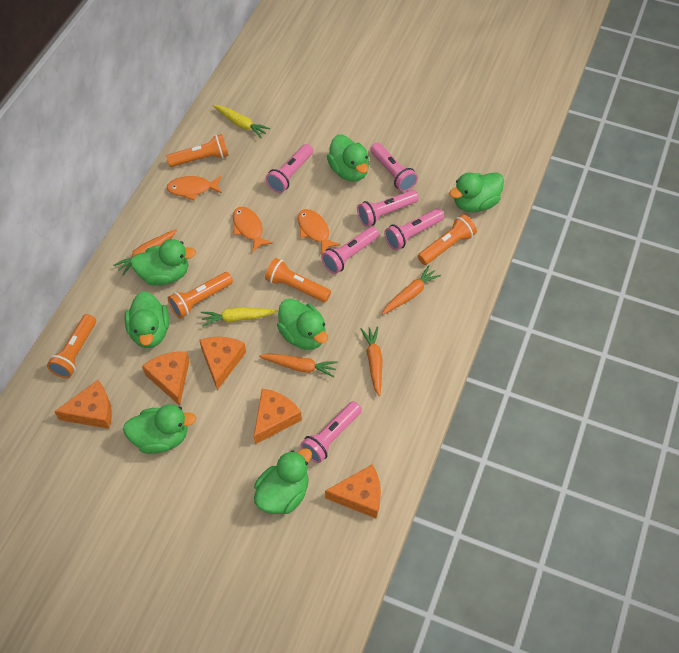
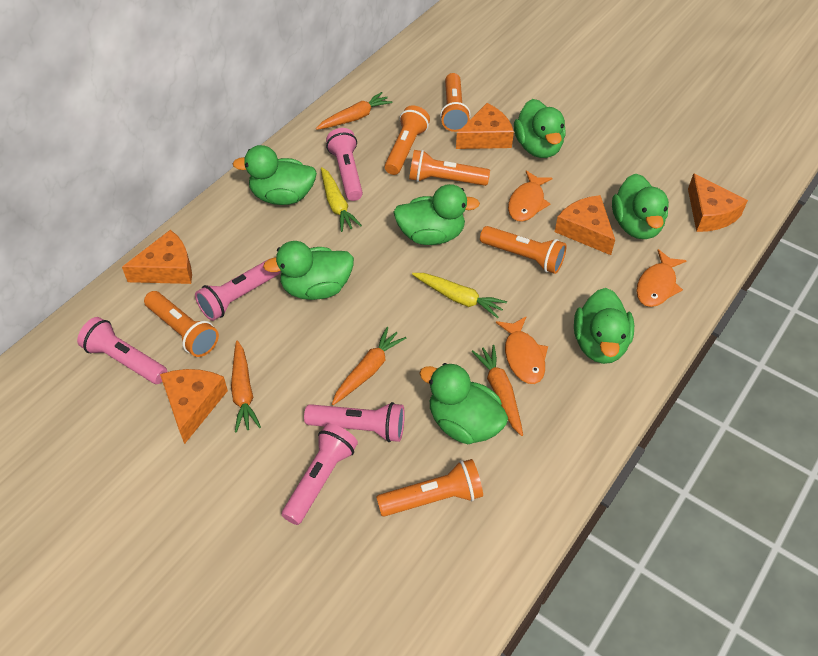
orange flashlight: [47,314,96,378] [166,134,229,167] [168,272,233,319] [265,258,331,302] [418,214,477,265] = 5 -> [144,291,219,357] [376,459,483,517] [384,105,430,175] [409,150,490,186] [440,73,471,132] [480,226,567,274] = 6
pink flashlight: [266,144,313,193] [300,401,362,463] [321,226,379,274] [357,190,419,227] [370,143,418,192] [384,208,444,250] = 6 -> [77,317,168,384] [195,258,281,321] [281,423,358,525] [304,402,405,442] [326,128,363,201] = 5

